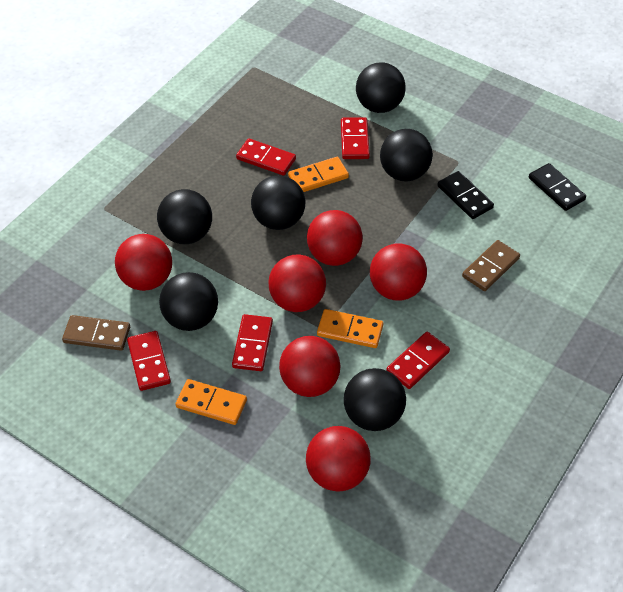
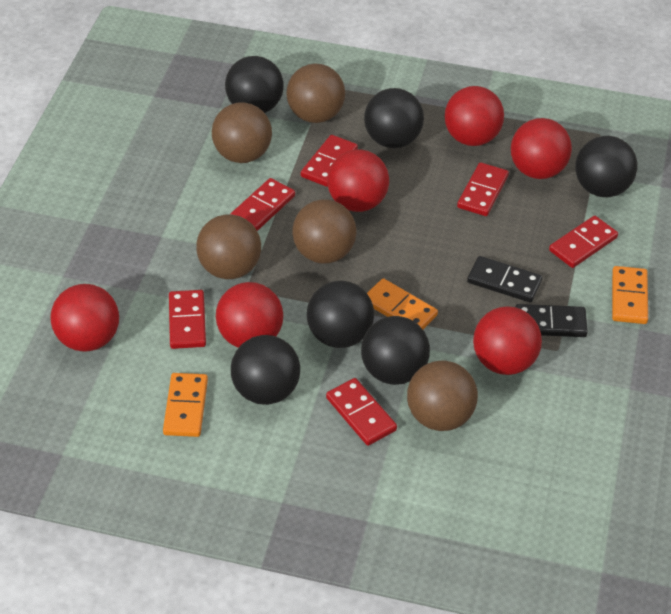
brown ball: none = 0 -> [196,215,261,279] [212,102,272,163] [286,64,345,123] [292,199,356,264] [407,360,478,431] = 5
brown domino: [62,315,130,351] [462,240,520,291] = 2 -> none = 0
red domino: [127,331,171,391] [232,314,273,371] [236,138,296,176] [341,117,370,159] [386,332,450,389] = 5 -> [169,290,206,349] [230,178,295,231] [301,135,358,187] [326,378,397,446] [457,162,509,216] [549,216,618,268] = 6

